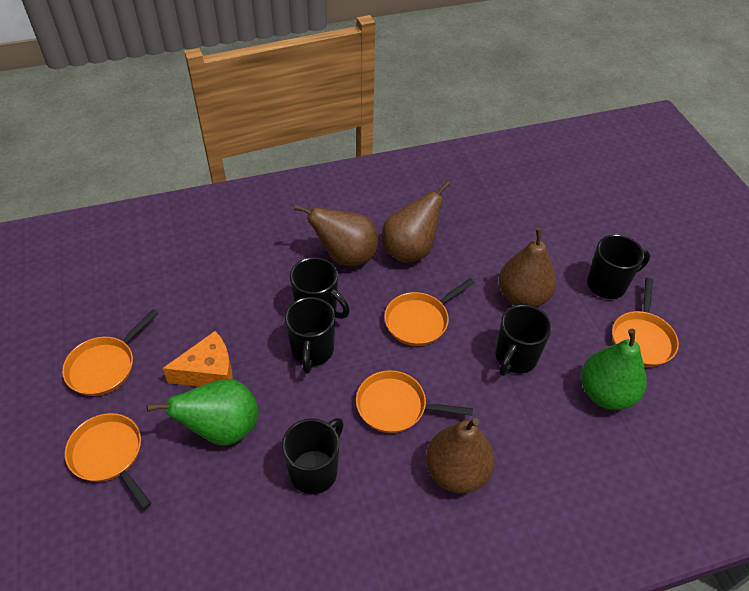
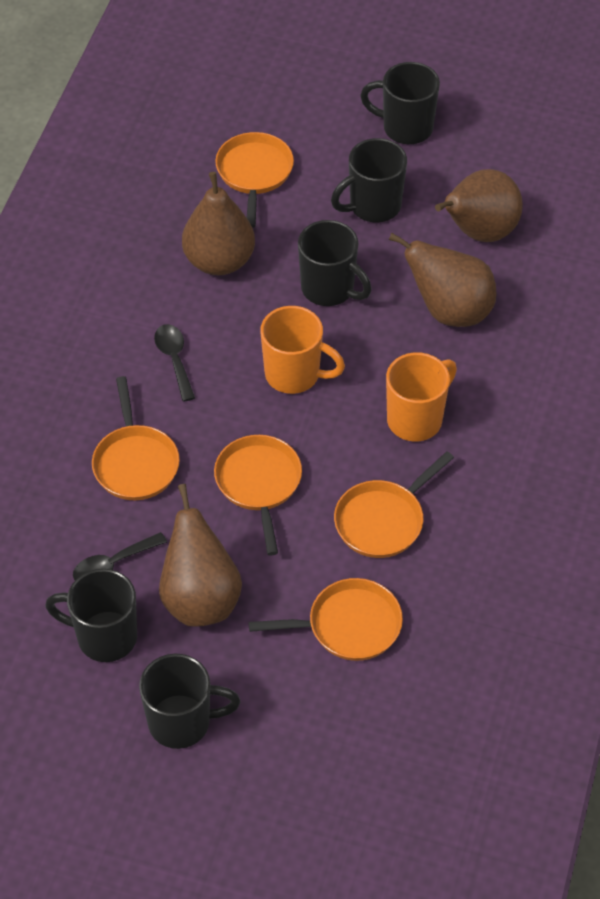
black spoon: none = 0 -> [73,532,167,580] [154,324,195,402] = 2
green pear: [147,379,258,446] [581,329,647,410] = 2 -> none = 0
orange cheese: [162,331,233,387] = 1 -> none = 0
orange mug: none = 0 -> [260,306,345,394] [386,352,457,441] = 2

